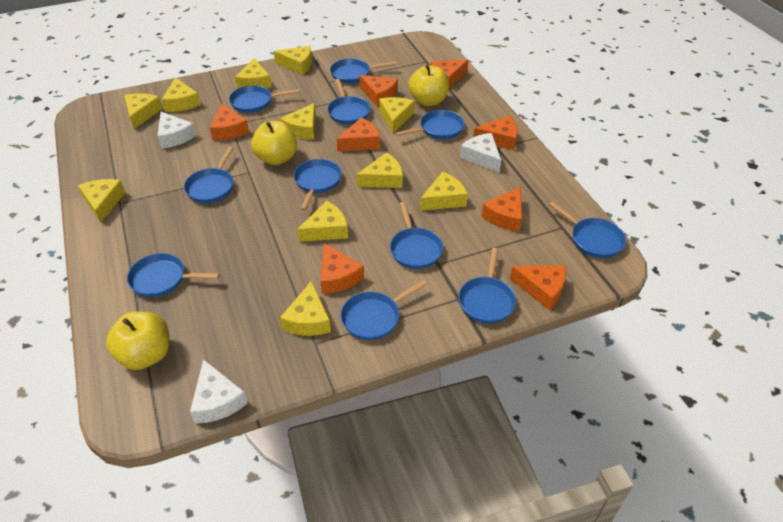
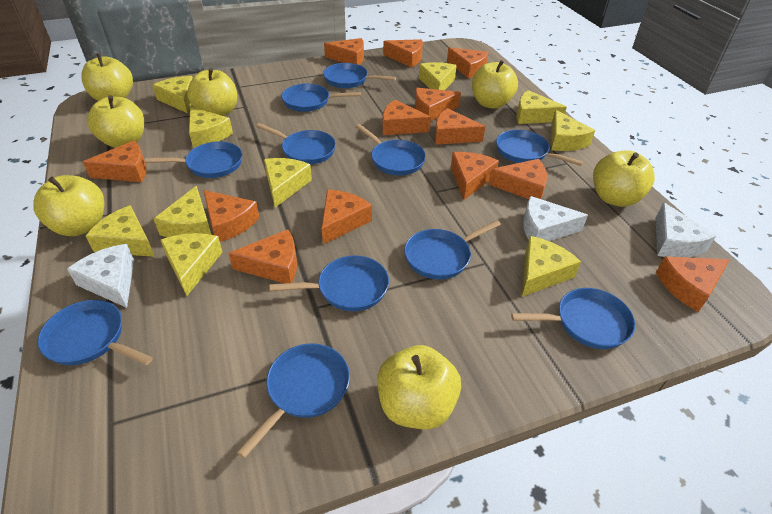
orange cheese: [210,104,249,140] [321,243,364,294] [337,118,380,151] [359,75,398,107] [431,60,468,88] [474,116,518,150] [481,187,522,232] [510,265,566,310] = 8 -> [83,141,147,182] [203,190,259,242] [228,229,297,283] [322,190,372,244] [324,38,364,65] [382,100,431,135] [383,39,423,68] [415,88,461,121] [434,108,485,145] [447,48,488,79] [451,152,499,200] [489,159,547,199] [656,256,730,312] = 13
yellow apple: [106,311,169,370] [251,121,297,165] [408,64,449,106] = 3 -> [33,175,104,236] [81,53,133,101] [87,95,144,148] [187,68,237,116] [377,345,461,429] [472,60,518,109] [593,150,655,207] = 7
yellow cheese: [78,179,125,223] [124,93,163,129] [162,78,201,112] [235,58,271,89] [274,46,312,75] [280,103,316,140] [280,281,331,336] [297,201,348,242] [356,152,403,188] [379,97,415,133] [420,172,468,211] = 11 -> [86,205,155,257] [153,76,193,113] [154,186,211,237] [160,233,223,296] [189,107,233,148] [264,158,312,207] [419,62,457,90] [516,90,567,124] [522,236,581,297] [551,110,595,151] = 10

